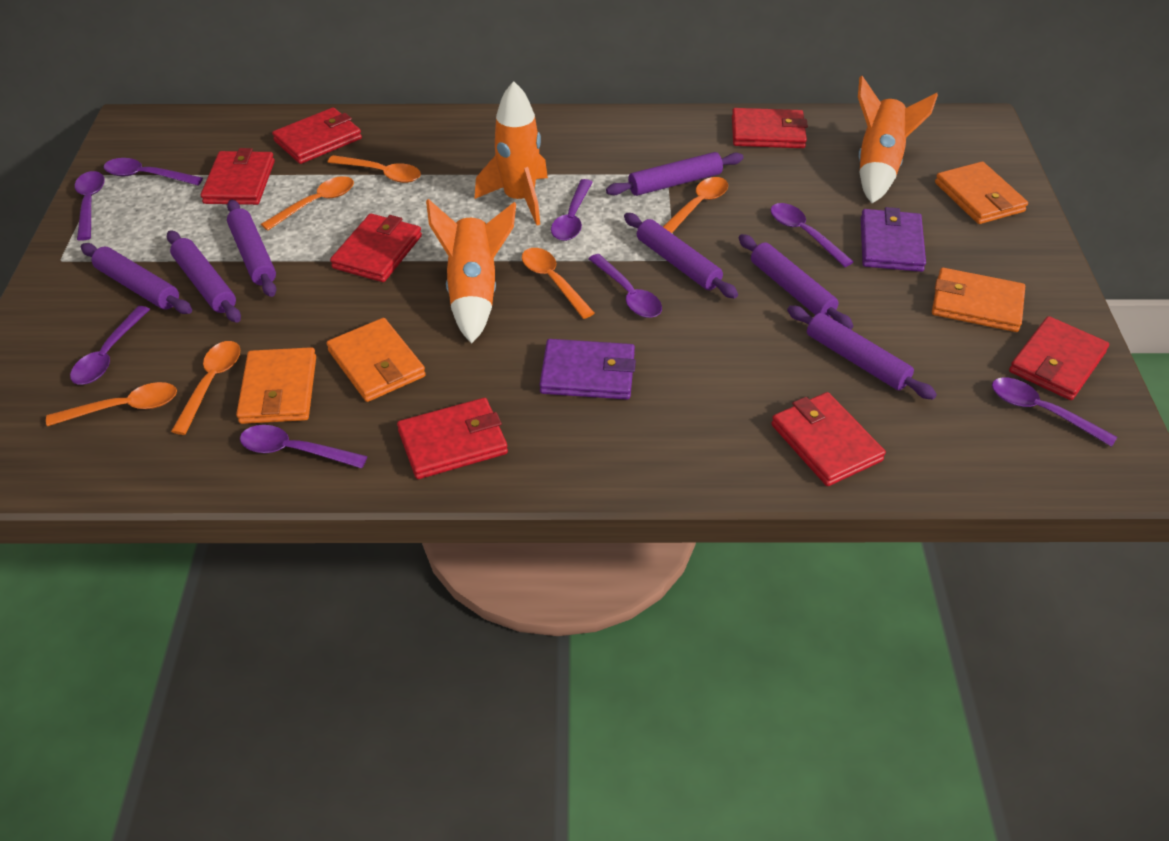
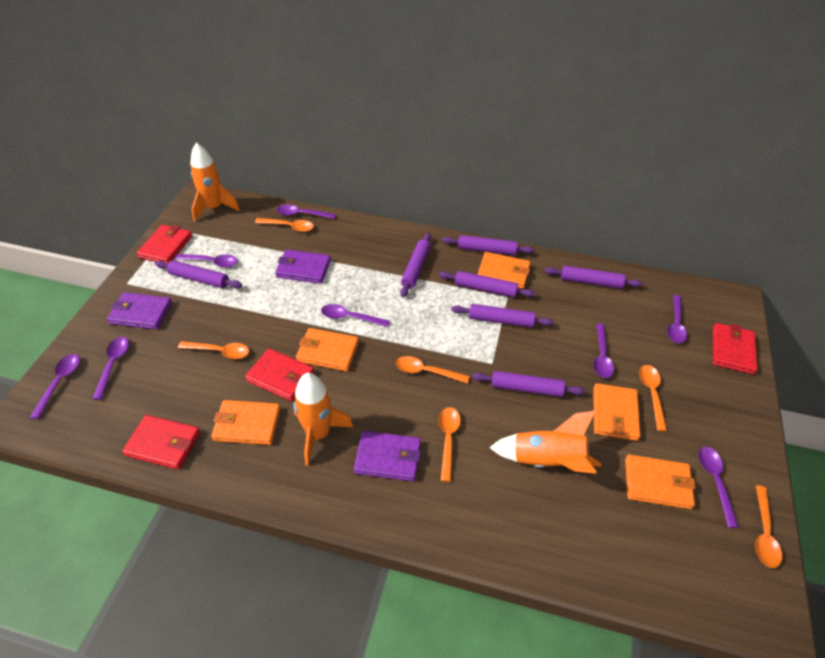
orange wallet: [236,347,316,424] [327,318,426,402] [932,268,1025,332] [935,162,1028,224] = 4 -> [211,400,280,445] [296,328,359,371] [477,252,530,289] [593,383,640,441] [625,454,696,509] = 5
purple wallet: [539,339,636,400] [861,207,926,272] = 2 -> [107,292,172,330] [275,249,331,284] [354,431,421,482] = 3
red wallet: [201,148,275,205] [272,107,362,164] [330,214,422,282] [397,398,508,479] [732,108,808,148] [771,392,886,486] [1009,316,1109,400] = 7 -> [122,415,200,470] [137,225,192,264] [245,348,314,401] [713,323,758,374] = 4

